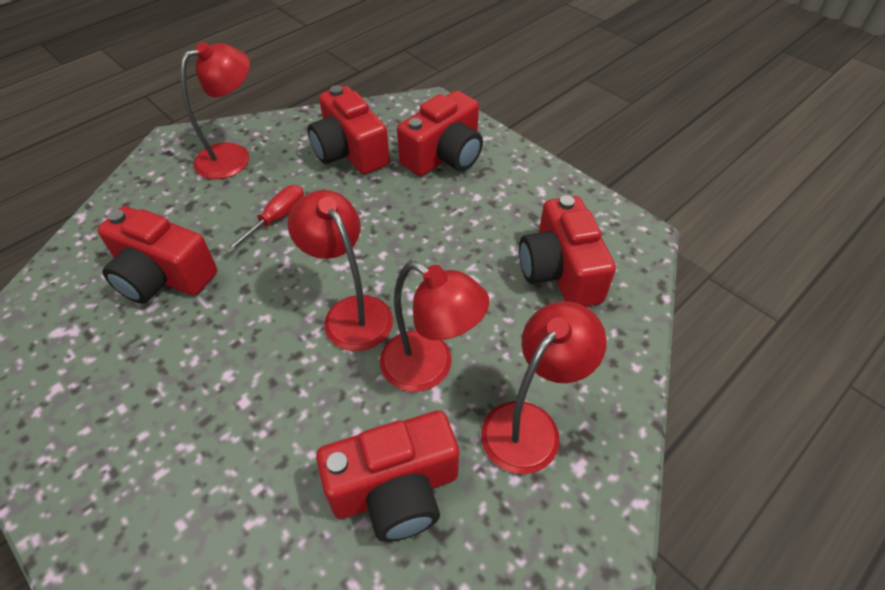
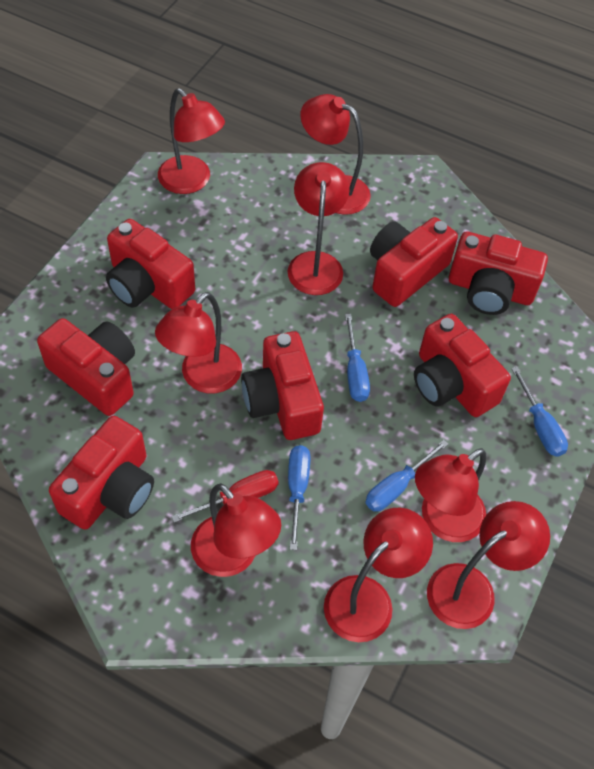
blue screwdriver: none = 0 -> [288,445,310,550] [345,314,370,402] [365,440,449,511] [511,367,568,457] = 4
red camera: [97,206,217,304] [308,85,390,174] [316,411,459,542] [397,91,483,176] [519,195,616,307] = 5 -> [37,318,135,416] [49,416,154,530] [106,219,195,309] [241,331,324,440] [370,217,458,307] [414,314,511,417] [449,231,548,315] = 7
red lamp: [180,42,250,179] [288,190,393,351] [380,261,490,392] [481,302,607,474] = 4 -> [155,292,242,393] [158,88,225,194] [191,483,281,577] [288,162,350,295] [300,94,371,215] [324,508,433,642] [415,448,487,542] [427,501,550,629] = 8

